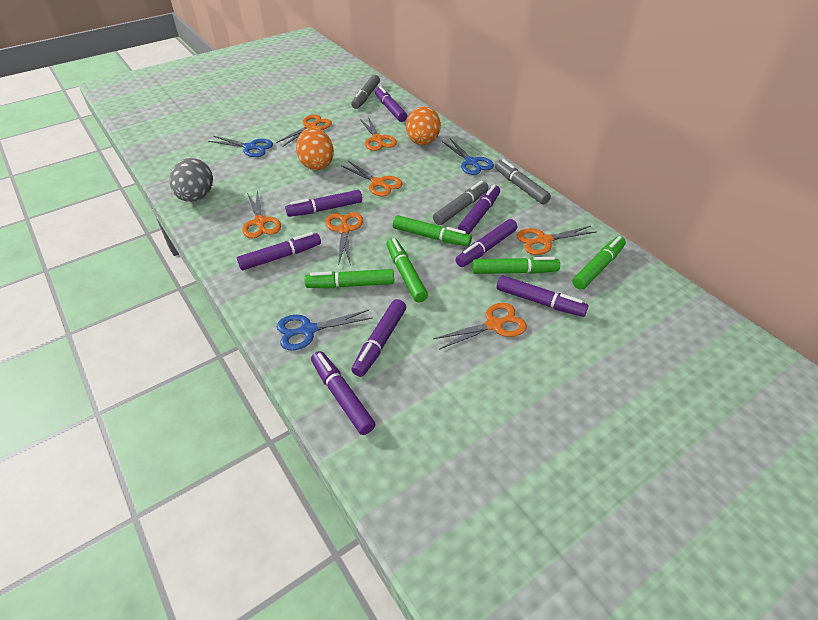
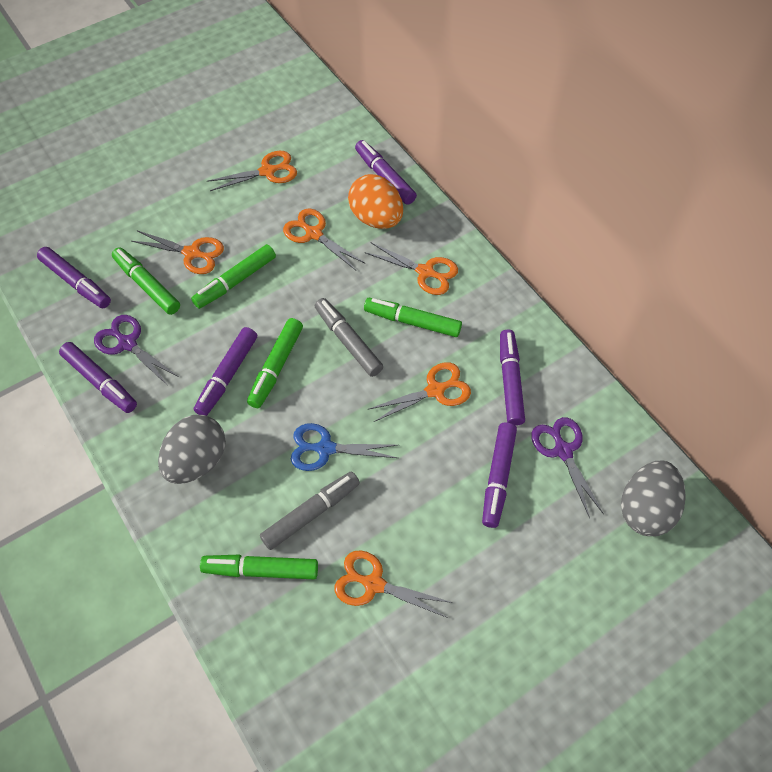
blue scissors: [208,136,273,157] [277,310,372,351] [442,139,494,175] = 3 -> [291,423,398,471] = 1
grey egg: [170,158,213,202] = 1 -> [158,415,226,484] [621,461,686,536] = 2
grey marker: [351,75,380,109] [433,180,488,225] [495,159,551,204] = 3 -> [260,472,360,550] [315,298,383,377] = 2
orange egg: [296,127,334,170] [406,106,441,145] = 2 -> [348,174,403,229] = 1
orange scissors: [242,190,281,238] [276,115,332,146] [325,212,363,266] [341,161,403,196] [360,117,397,151] [433,303,527,350] [517,226,596,255] = 7 -> [132,231,224,274] [207,151,297,191] [283,209,365,270] [335,551,453,618] [365,243,458,295] [369,362,471,422] = 6
purple marker: [237,232,321,270] [285,190,362,217] [311,351,376,435] [351,299,406,377] [375,86,407,122] [455,219,517,267] [458,185,500,234] [497,275,588,317] = 8 -> [37,247,111,308] [59,342,137,413] [194,327,257,416] [355,140,417,205] [482,422,517,528] [500,330,525,426] = 6
purple scissors: none = 0 -> [94,315,179,386] [531,417,604,518] = 2

